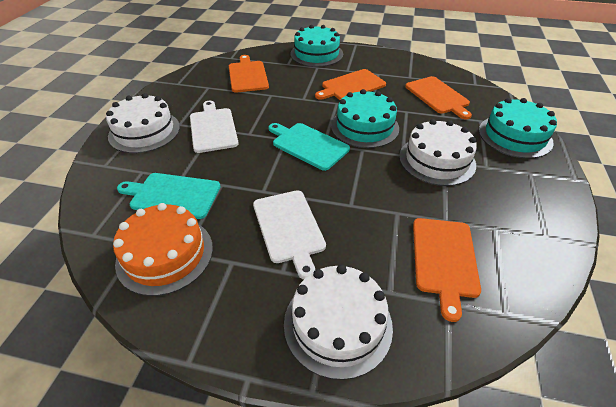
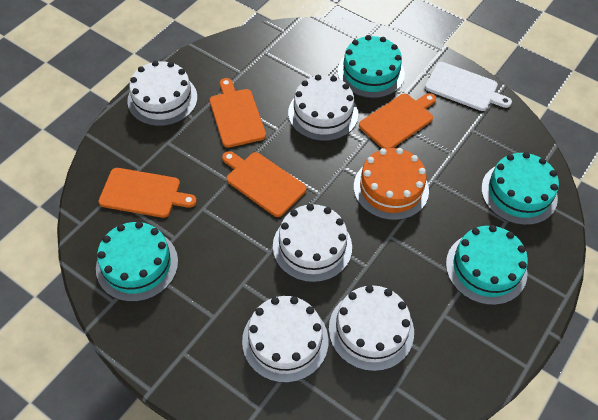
turquoise cake: [290,25,343,67] [331,89,399,148] [479,98,557,159] = 3 -> [96,221,178,302] [337,35,405,98] [446,225,528,305] [481,152,559,225] = 4
turquoise cutting board: [117,173,221,219] [268,123,350,171] = 2 -> none = 0
white cake: [106,93,180,153] [284,265,393,380] [399,119,477,186] = 3 -> [127,61,197,126] [242,296,328,383] [273,204,352,282] [288,75,358,141] [329,285,414,371] = 5
white cutting board: [190,101,239,153] [253,190,326,280] = 2 -> [425,62,512,111] = 1

